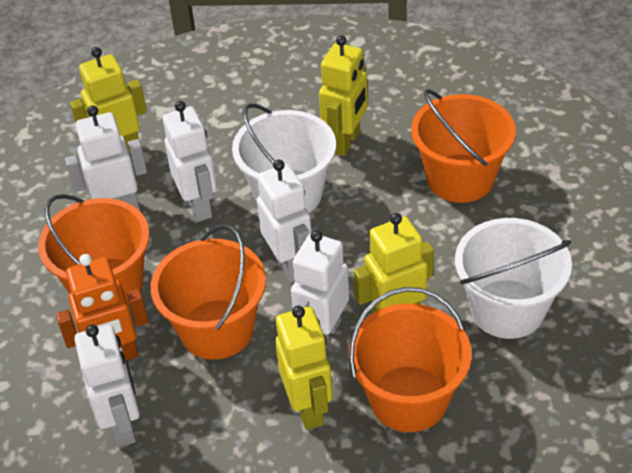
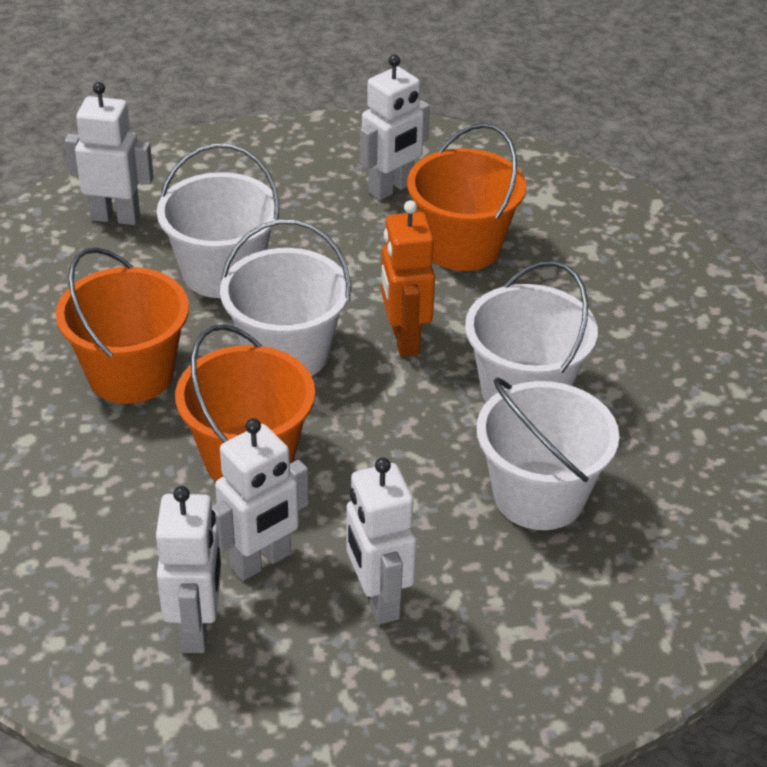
orange bucket: [38,194,150,306] [151,224,266,360] [348,287,472,432] [411,89,516,203] = 4 -> [56,247,189,404] [175,324,315,481] [407,123,526,271] = 3
white bucket: [232,104,336,213] [455,218,572,339] = 2 -> [157,143,279,298] [220,219,351,376] [465,261,598,402] [476,378,619,530] = 4
yellow robot: [70,47,147,154] [275,306,333,430] [319,35,368,156] [354,213,434,314] = 4 -> none = 0

